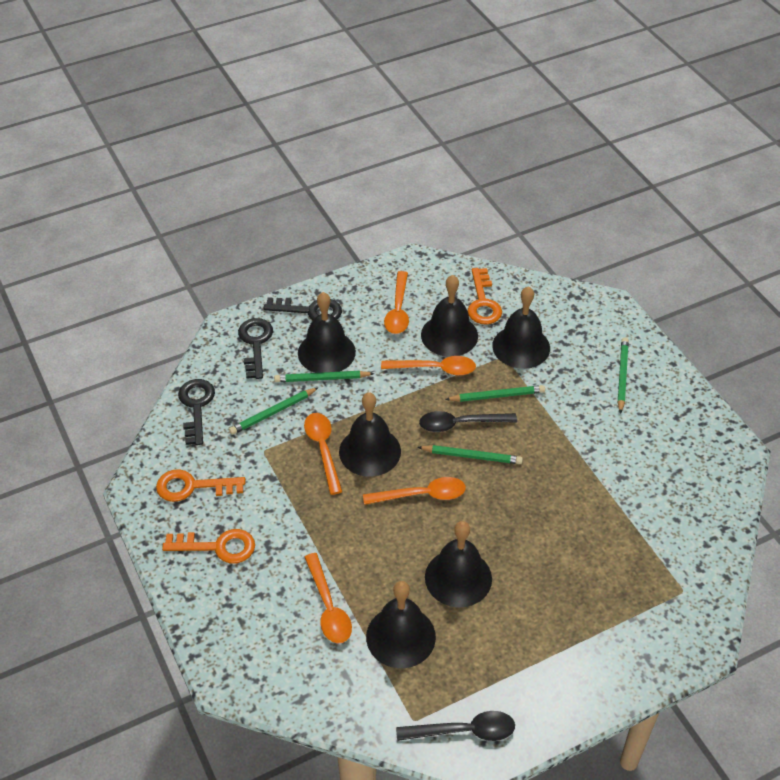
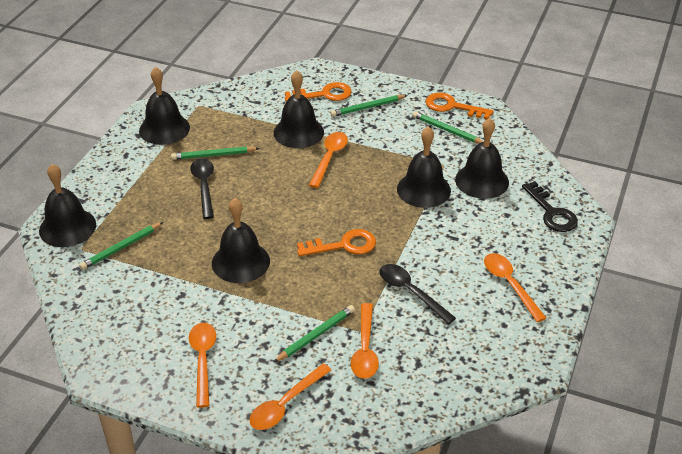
black key: [178,379,215,445] [238,318,273,379] [263,297,342,320] = 3 -> [522,181,578,232] = 1

